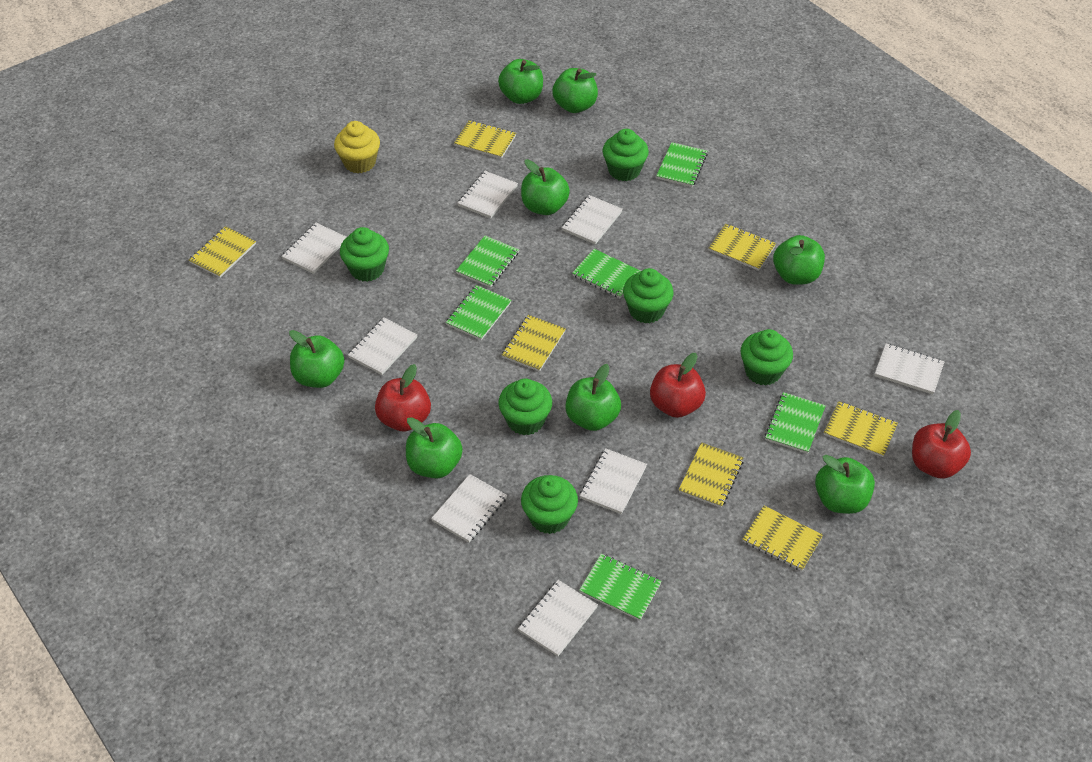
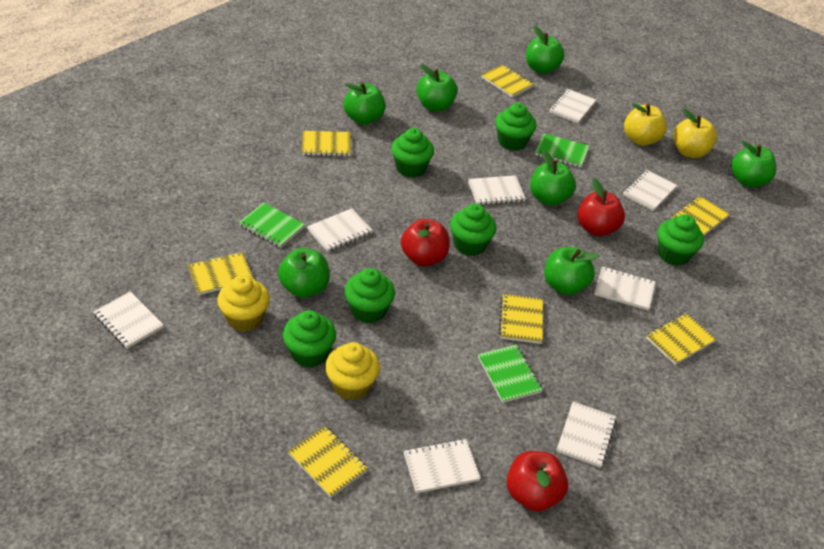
green apple: [289,330,344,388] [406,417,463,478] [498,59,543,104] [521,159,570,215] [552,68,598,113] [565,364,621,431] [773,235,825,285] [815,455,875,514] = 8 -> [278,248,330,298] [343,82,386,125] [417,64,458,112] [526,26,564,74] [530,150,576,206] [544,247,600,295] [731,141,776,187] = 7
green notebook: [446,285,511,340] [456,236,519,288] [572,249,640,298] [579,554,662,621] [656,142,708,187] [765,392,826,454] = 6 -> [239,202,305,248] [478,345,543,403] [535,133,589,168] = 3
yellow apple: none = 0 -> [624,103,667,146] [674,109,717,158] = 2
yellow cupcake: [334,121,380,174] = 1 -> [217,275,270,332] [325,342,380,400] = 2

